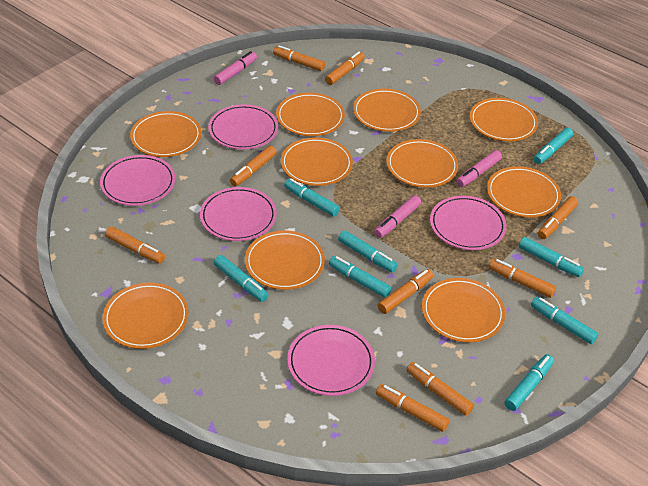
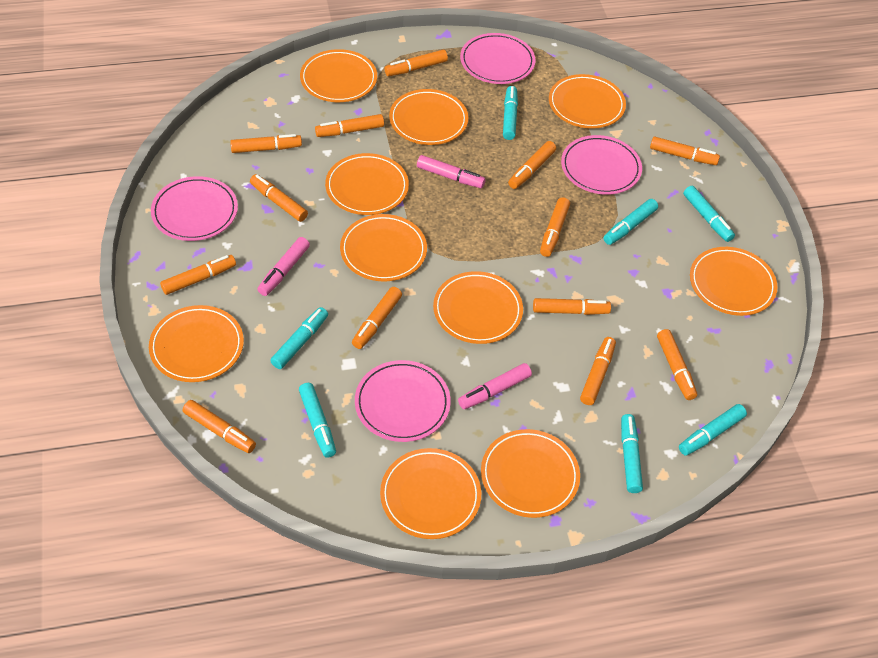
orange marker: [105,226,165,264] [230,146,277,186] [273,45,325,71] [325,51,364,85] [376,384,450,432] [378,269,433,314] [406,362,474,416] [489,259,556,298] [538,196,578,239] = 9 -> [160,255,236,295] [183,400,256,453] [230,134,302,153] [250,174,308,222] [315,114,384,137] [352,287,402,349] [384,50,448,76] [508,141,556,189] [533,298,611,315] [540,197,570,257] [580,337,616,405] [650,136,720,165] [657,329,697,400] = 13
pink plate: [100,155,175,206] [200,187,277,241] [208,104,278,149] [287,325,375,396] [430,196,507,250] = 5 -> [151,176,238,241] [355,360,451,442] [460,33,536,84] [561,135,642,195] = 4
turquoise marker: [214,255,268,302] [284,179,340,217] [329,256,392,298] [338,230,398,272] [505,354,554,411] [519,237,584,277] [531,297,598,344] [533,128,573,164] = 8 -> [270,307,328,369] [299,383,336,458] [503,86,518,140] [603,199,658,245] [621,414,643,493] [679,404,747,456] [683,186,735,242] = 7

